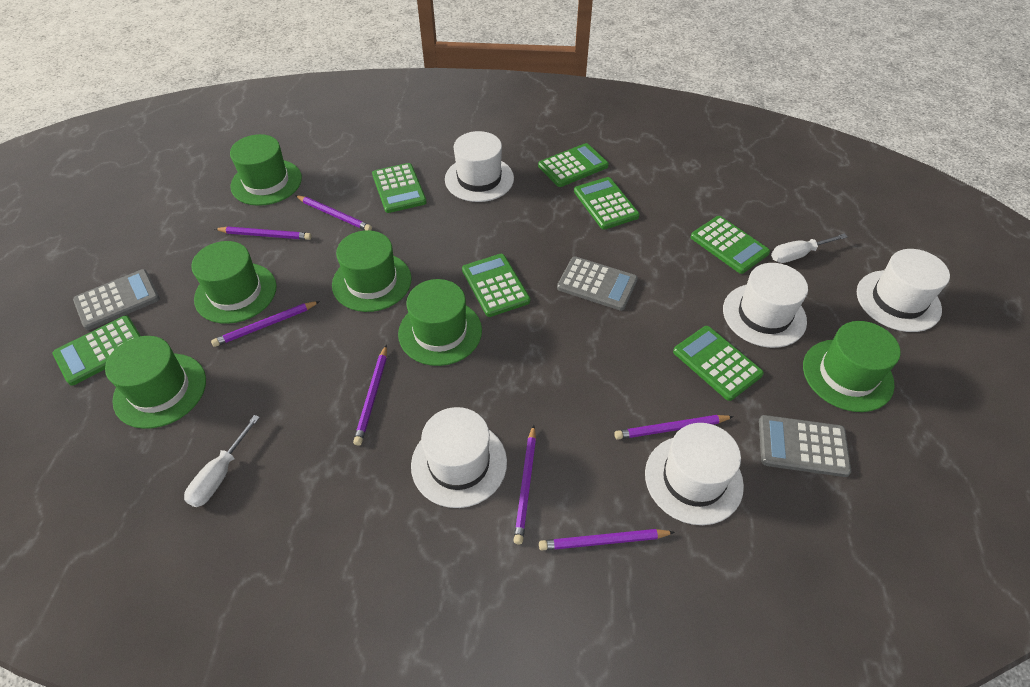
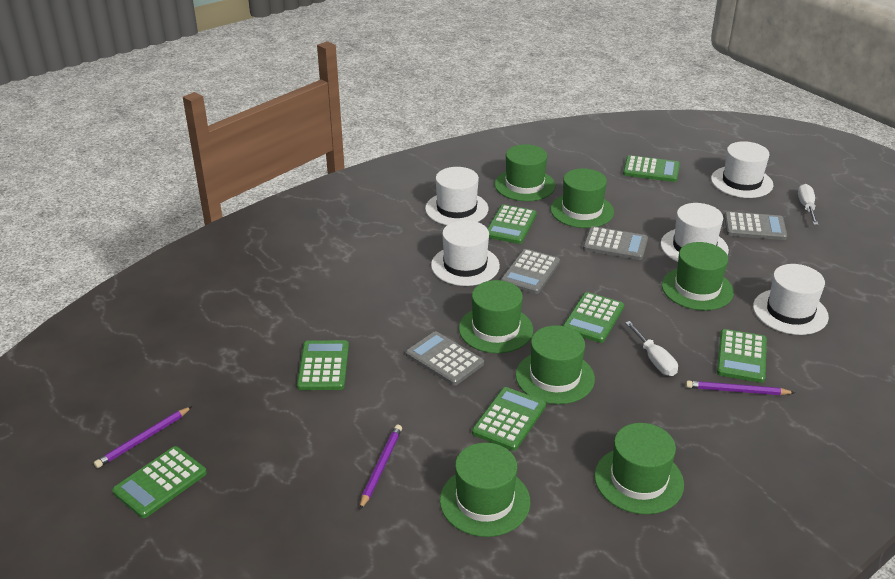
green hat: [105,336,206,429] [191,241,277,324] [230,134,302,206] [332,230,412,312] [398,279,482,366] [803,321,901,412] = 6 -> [440,443,530,537] [459,280,533,353] [494,144,556,201] [516,325,595,404] [550,168,614,228] [594,423,684,514] [662,242,734,310] = 7
grey calculator: [73,269,160,330] [557,257,638,311] [759,415,851,477] = 3 -> [406,331,484,386] [501,249,560,294] [583,226,648,260] [724,212,787,240] = 4
purple pencil: [211,301,320,347] [215,227,311,240] [295,195,372,231] [353,345,387,446] [513,425,536,544] [539,529,675,551] [614,415,734,440] = 7 -> [94,406,192,468] [360,425,402,509] [686,381,795,395] = 3

